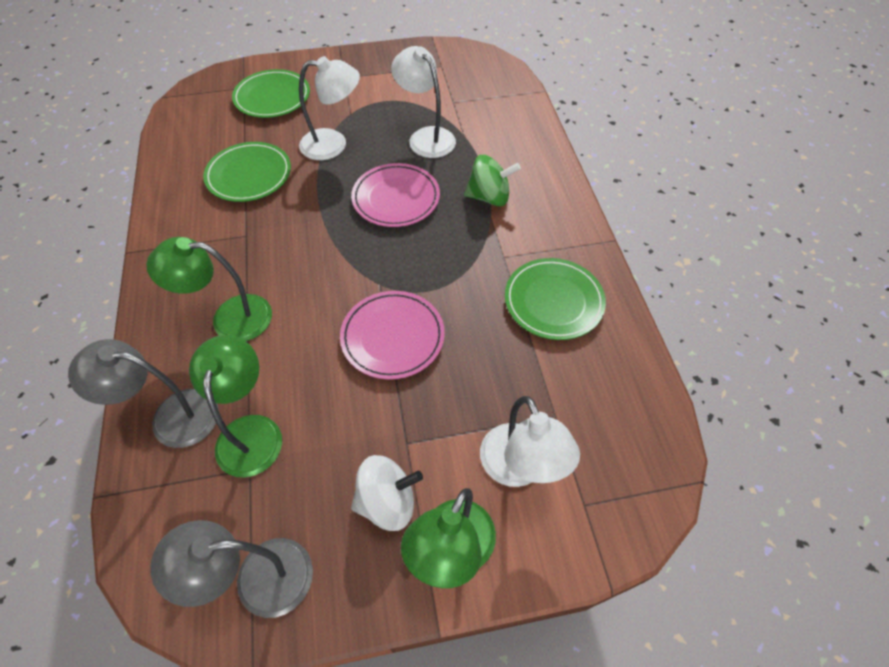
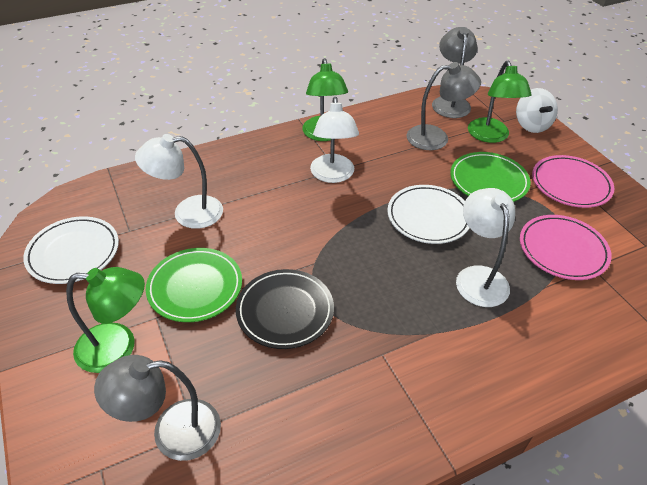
black plate: none = 0 -> [236,269,334,349] = 1
green plate: [203,142,291,202] [232,69,310,118] [505,258,606,340] = 3 -> [146,248,242,322] [450,152,531,202] = 2
green spinning top: [464,155,521,206] = 1 -> none = 0
grey lamp: [68,339,219,448] [150,520,313,618] = 2 -> [94,355,221,461] [407,62,481,150] [432,27,477,118] = 3
white plate: none = 0 -> [23,216,119,284] [387,185,469,244] = 2

